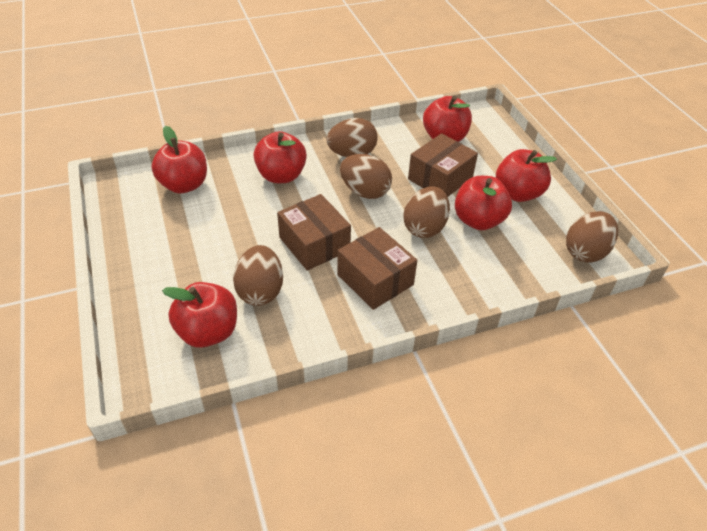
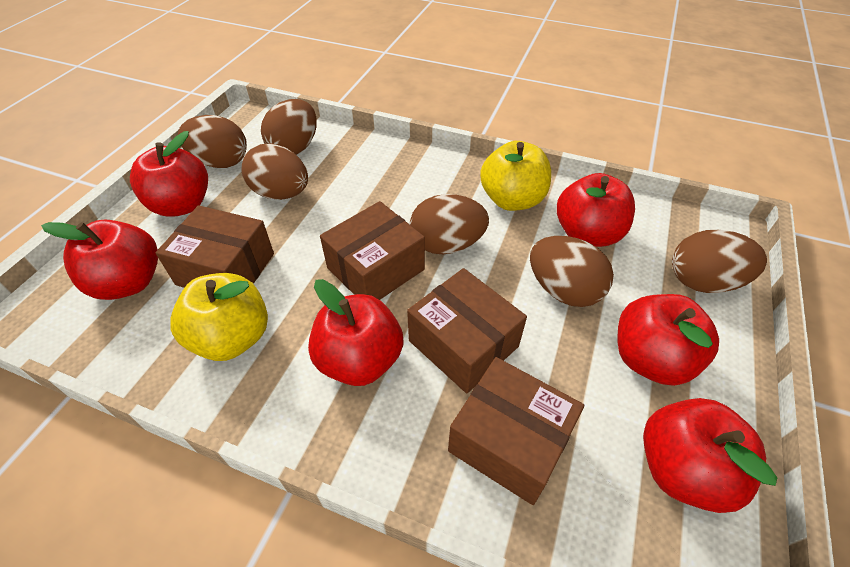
brown box: [277,194,351,271] [337,227,417,310] [408,133,478,197] = 3 -> [156,205,274,288] [320,201,425,300] [407,268,527,393] [448,357,584,505] = 4
brown egg: [233,245,283,306] [326,118,378,157] [340,154,392,199] [403,186,450,238] [566,211,618,263] = 5 -> [178,115,247,168] [241,144,308,200] [261,99,317,155] [410,194,489,254] [530,236,614,307] [672,230,767,293] = 6
yellow apple: none = 0 -> [170,273,268,361] [480,141,551,211] = 2

